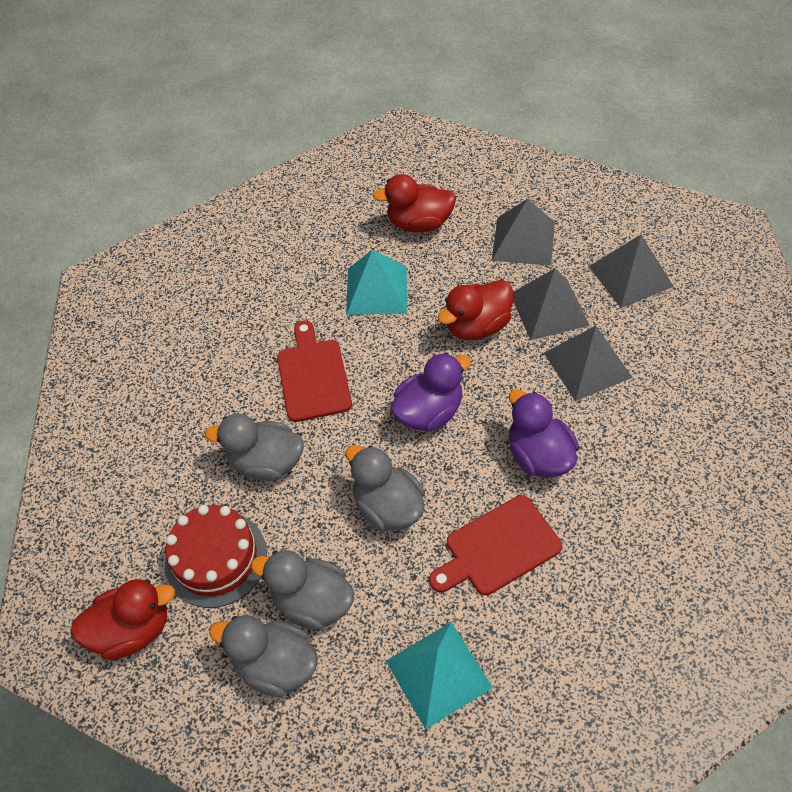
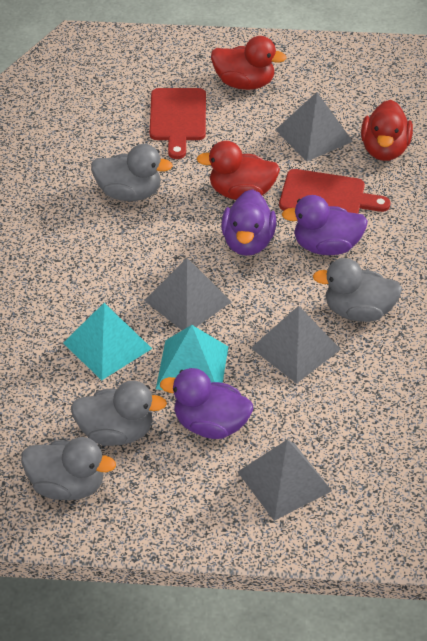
purple duck: [391,353,471,432] [509,389,579,478] = 2 -> [160,368,253,439] [221,189,276,256] [282,195,368,255] = 3
red cake: [165,505,267,608] = 1 -> none = 0

